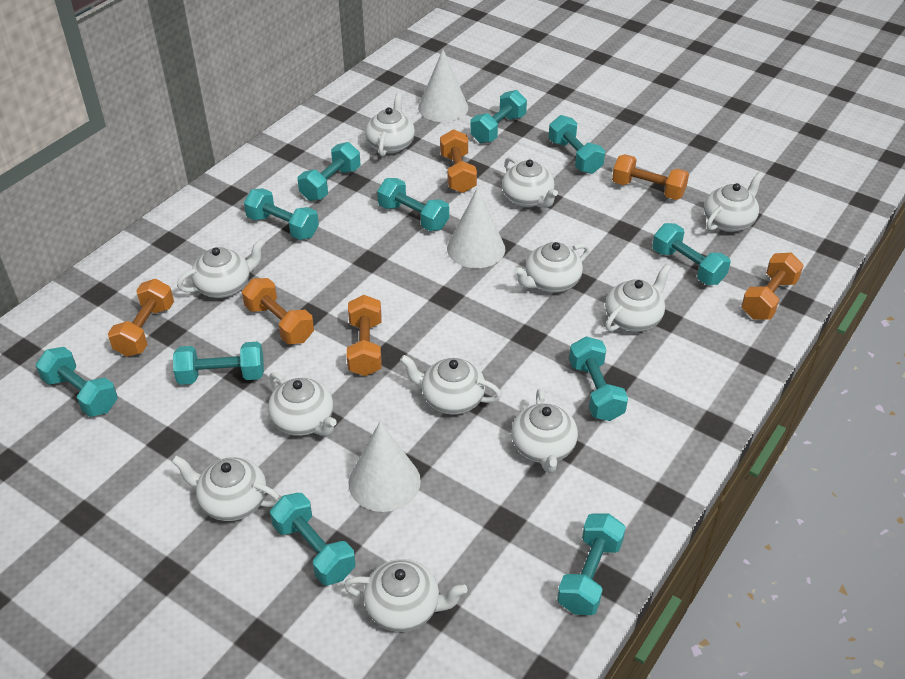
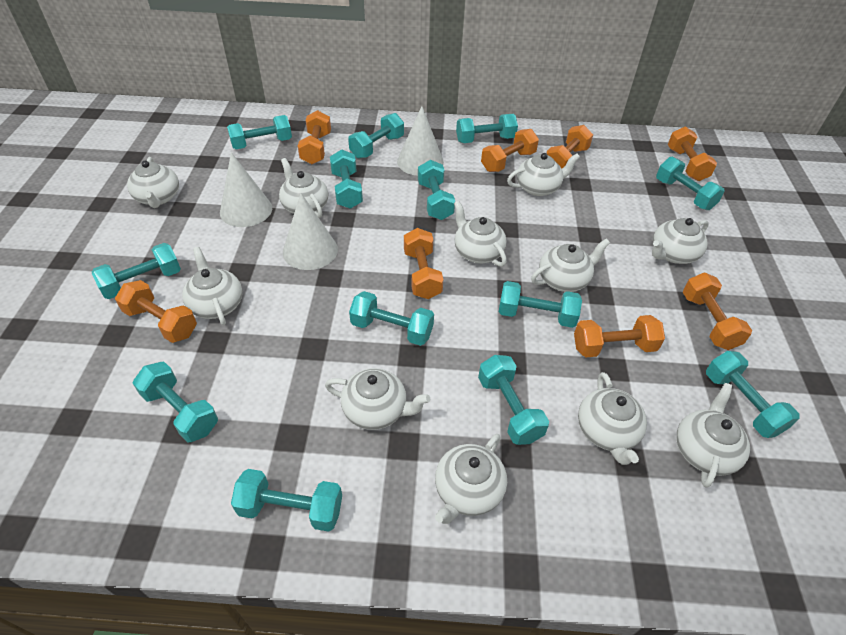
orange dumbbell: [108,279,174,357] [242,278,314,344] [347,295,382,376] [440,129,477,193] [612,154,689,200] [741,253,804,320] = 6 -> [115,280,197,343] [298,110,331,164] [404,228,443,299] [481,129,539,172] [546,125,593,169] [574,315,665,357] [668,126,717,181] [683,273,752,350] = 8
turquoise dumbbell: [36,347,118,417] [173,342,264,385] [244,188,319,240] [270,493,355,585] [298,142,360,201] [377,178,449,231] [470,90,527,143] [548,115,605,174] [557,513,626,615] [569,336,628,421] [652,223,731,285] = 11 -> [92,243,181,299] [133,362,218,442] [227,115,292,149] [231,469,342,532] [330,149,363,209] [348,113,404,159] [349,291,434,346] [418,160,455,220] [456,114,518,143] [478,355,549,445] [499,281,582,328] [656,157,725,210] [706,351,800,438] = 13

